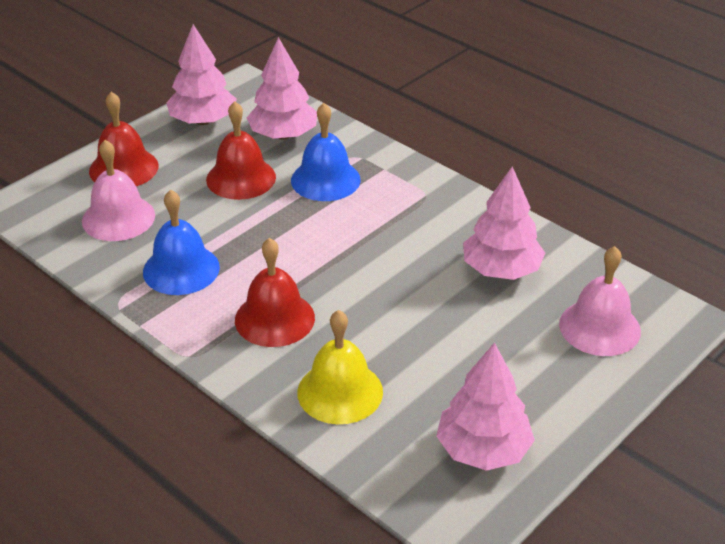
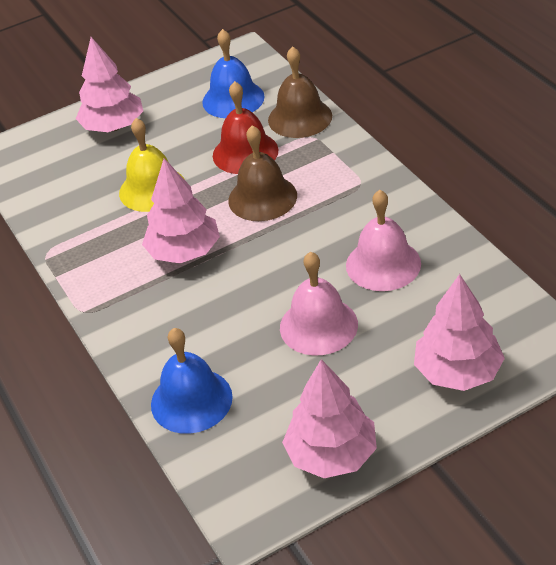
brown bell: none = 0 -> [228,125,297,221] [268,46,332,138] = 2
red bell: [89,92,159,186] [206,101,276,200] [235,238,315,347] = 3 -> [213,81,279,174] = 1

